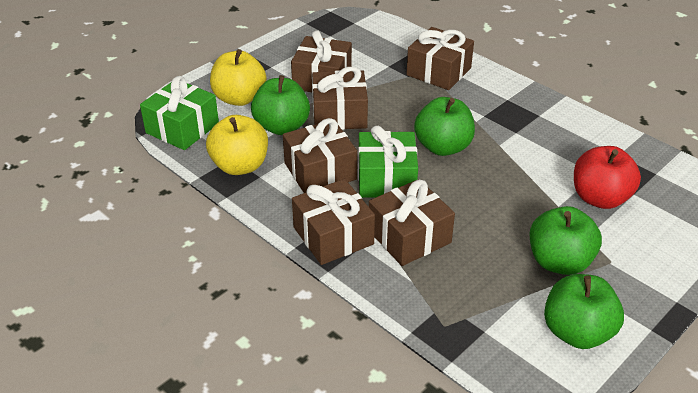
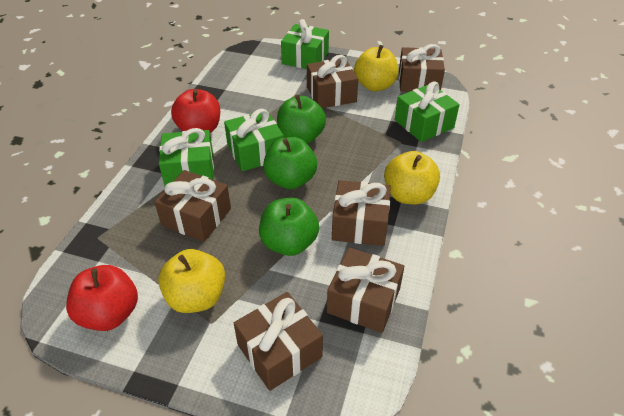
green apple: [251,75,310,135] [414,97,475,156] [530,206,602,275] [544,274,624,349] = 4 -> [259,197,319,256] [263,137,317,189] [277,95,326,144] = 3
green gift: [140,76,219,150] [358,126,418,198] = 2 -> [159,128,214,186] [224,109,284,171] [281,19,329,69] [395,82,460,142] = 4
red apple: [574,146,641,209] = 1 -> [66,265,138,331] [171,89,220,133] = 2
yellow apple: [206,115,268,175] [210,49,266,106] = 2 -> [158,249,225,313] [354,45,398,91] [384,151,440,204] = 3

